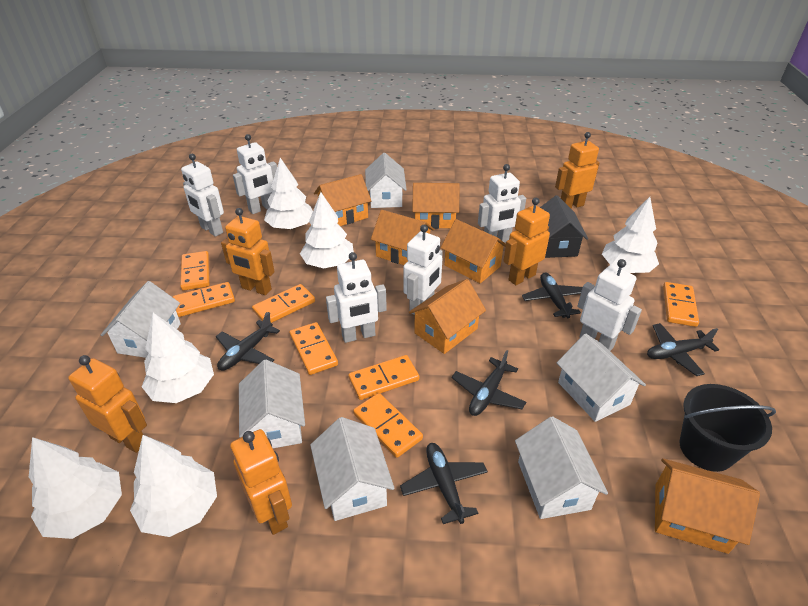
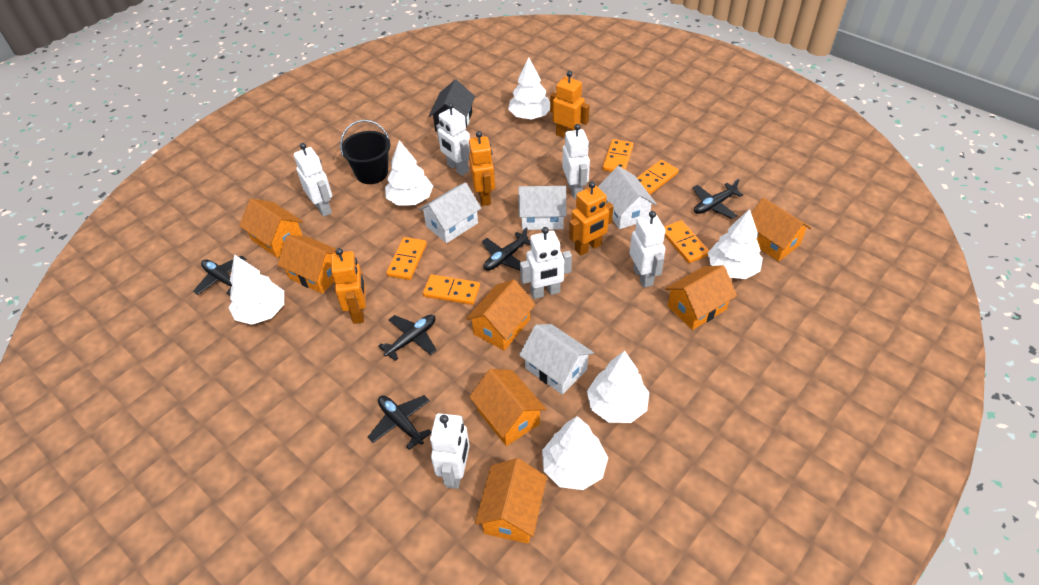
orange domino: [173,282,235,317] [180,251,210,291] [252,284,315,323] [289,322,338,375] [348,355,419,400] [353,393,423,458] [663,282,699,327] = 7 -> [387,237,427,280] [423,274,480,305] [602,139,634,172] [637,160,679,195] [664,220,709,263] = 5
orange house: [314,174,371,226] [371,210,434,265] [409,279,486,354] [412,183,460,229] [441,219,506,283] [655,458,760,554] = 6 -> [239,199,303,258] [278,235,336,294] [466,280,536,351] [469,369,546,446] [475,458,547,544] [665,265,737,330] [751,197,811,262] = 7
orange robot: [68,355,147,453] [221,208,275,295] [230,429,292,535] [503,198,550,285] [555,132,600,209] = 5 -> [331,248,366,324] [469,131,495,206] [550,71,590,138] [569,181,614,256] = 4
white house: [101,281,181,358] [239,360,305,448] [310,417,395,521] [365,153,407,208] [515,416,608,519] [557,334,646,422] = 6 -> [419,182,481,243] [518,186,566,230] [519,324,594,395] [598,166,657,229] = 4

